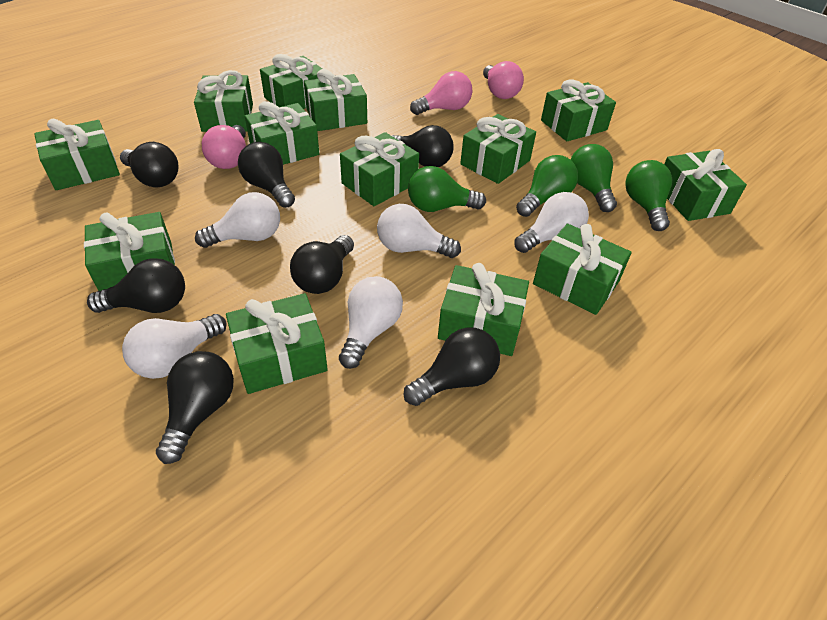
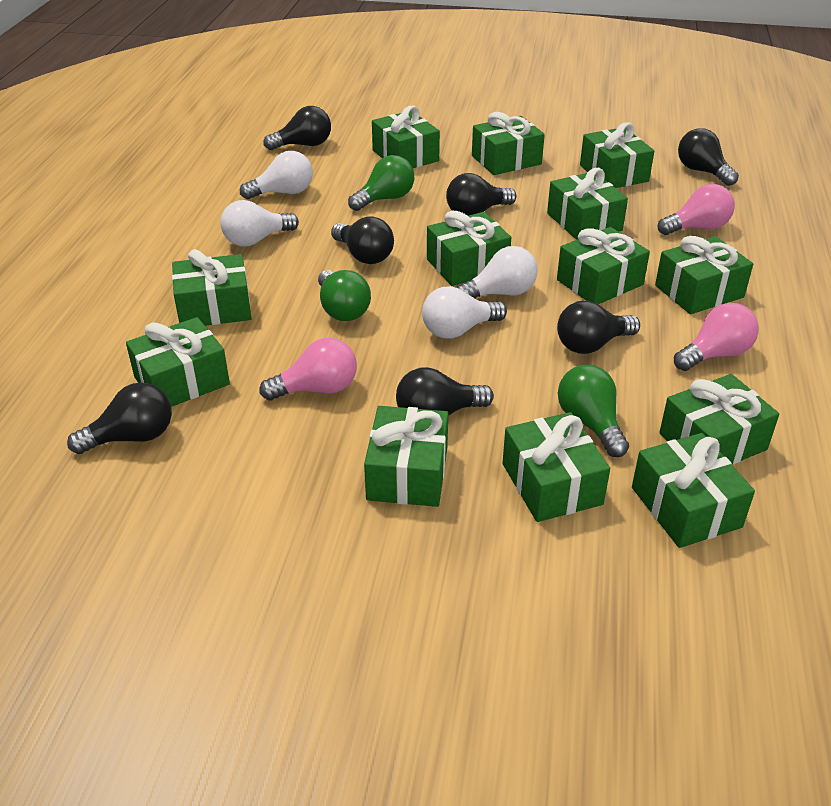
green light bulb: [408,166,486,212] [516,155,578,217] [571,144,617,212] [625,160,672,231] = 4 -> [318,270,371,321] [348,155,414,211] [558,365,629,457] = 3
white light bulb: [122,314,227,379] [195,192,280,248] [339,276,403,369] [377,204,461,258] [514,192,589,253] = 5 -> [220,200,299,247] [240,151,313,199] [422,286,507,338] [456,246,538,299] = 4

